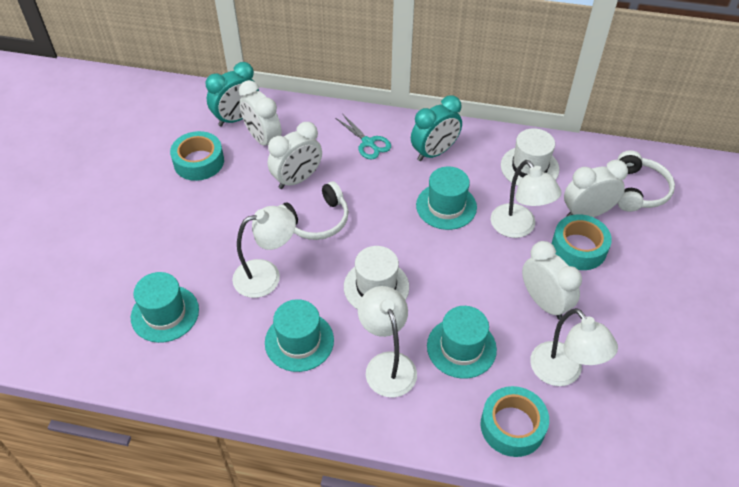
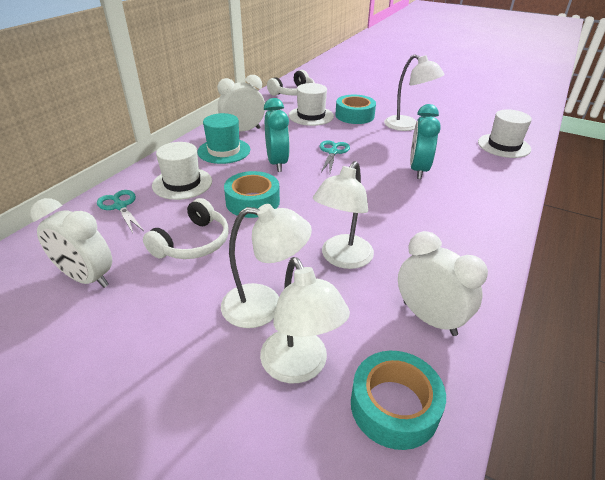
turquoise hat: [131,272,199,343] [265,299,334,372] [416,166,477,230] [427,306,497,379] = 4 -> [197,113,250,164] = 1
turquoise scissors: [336,114,391,159] = 1 -> [97,190,144,233] [320,140,350,172] = 2
white clock: [239,80,282,145] [268,122,322,189] [522,241,582,320] [564,160,628,217] = 4 -> [30,198,112,288] [217,75,265,131] [398,231,488,336] = 3
white hat: [344,246,409,309] [501,128,559,186] = 2 -> [152,142,212,200] [289,83,334,126] [478,109,532,158] = 3

